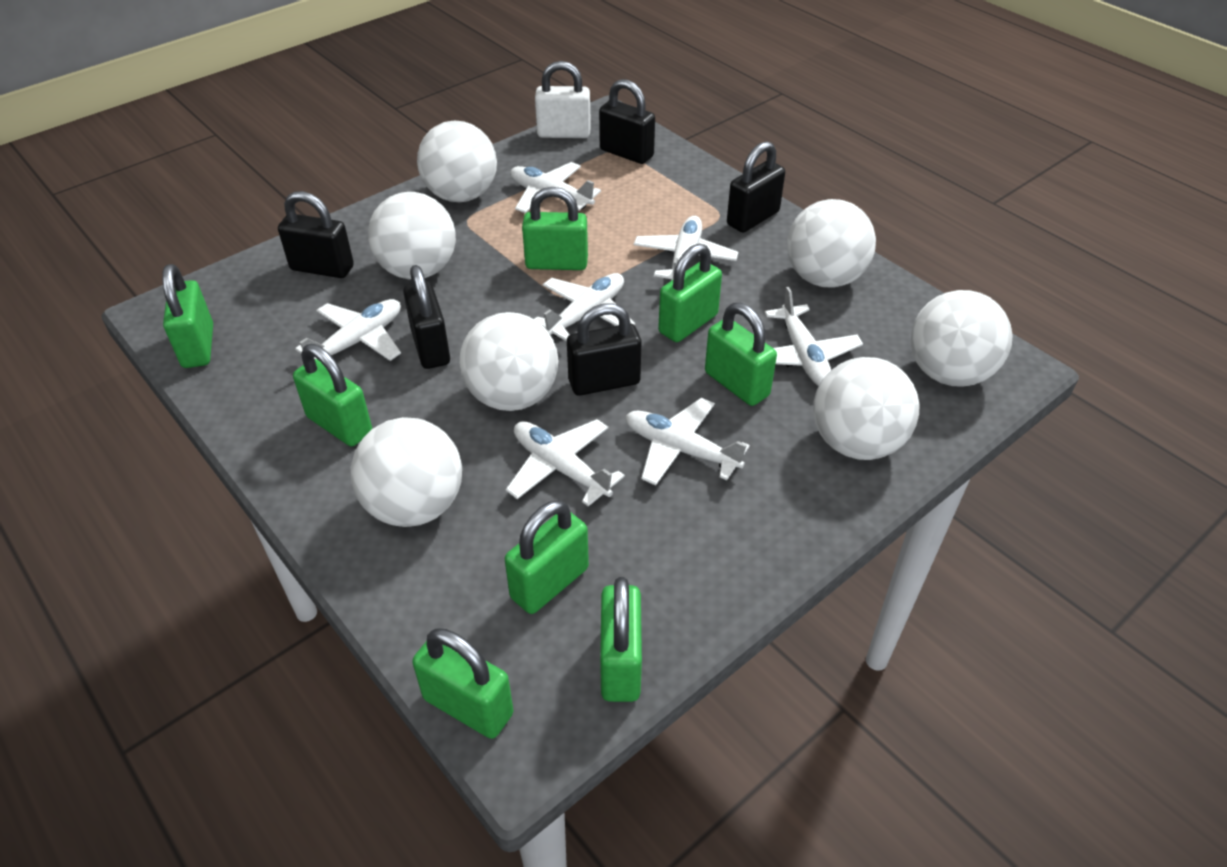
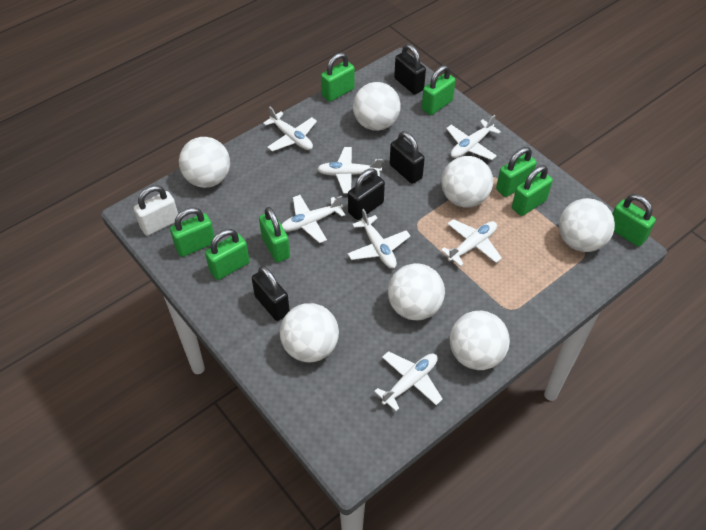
black padlock: [278,191,354,278] [403,265,450,369] [567,303,641,396] [599,79,655,164] [727,141,785,232] = 5 -> [252,266,290,321] [348,168,385,220] [390,131,425,184] [394,44,426,95] = 4

